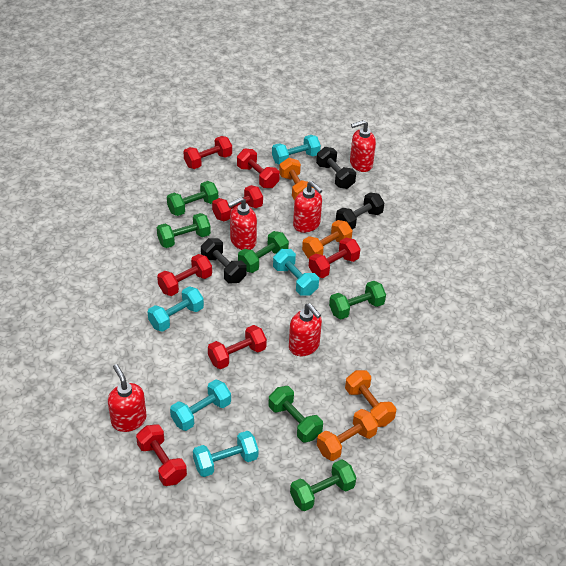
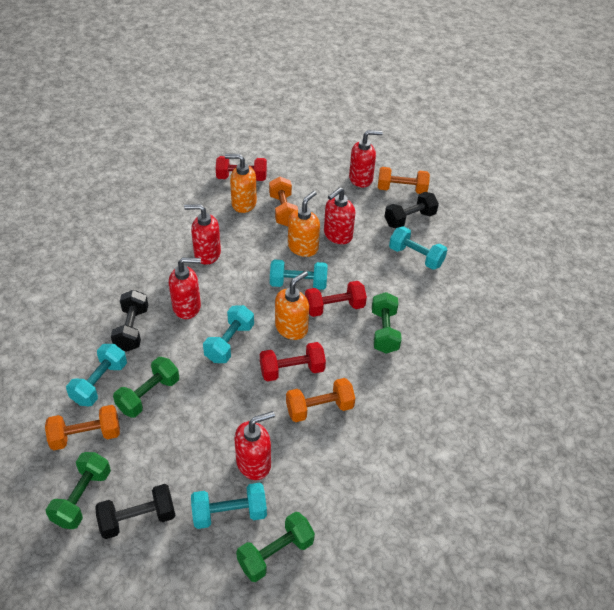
green dumbbell: [157,213,211,248] [167,181,218,216] [238,231,289,273] [269,386,323,442] [290,459,356,511] [329,281,386,319] = 6 -> [46,452,111,529] [113,357,179,418] [236,512,315,582] [372,292,402,354] = 4
orange soap dispenser: none = 0 -> [225,154,257,213] [275,271,309,340] [288,191,320,257] = 3
red dumbbell: [136,424,187,486] [157,254,212,296] [183,136,232,169] [208,325,267,369] [212,185,263,221] [237,149,280,188] [309,238,360,278] = 7 -> [216,156,267,181] [260,342,326,382] [305,281,367,317] = 3

